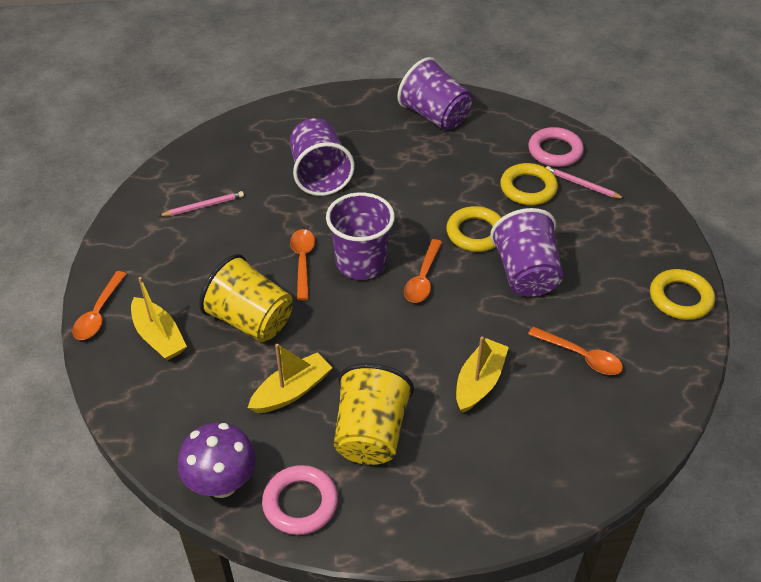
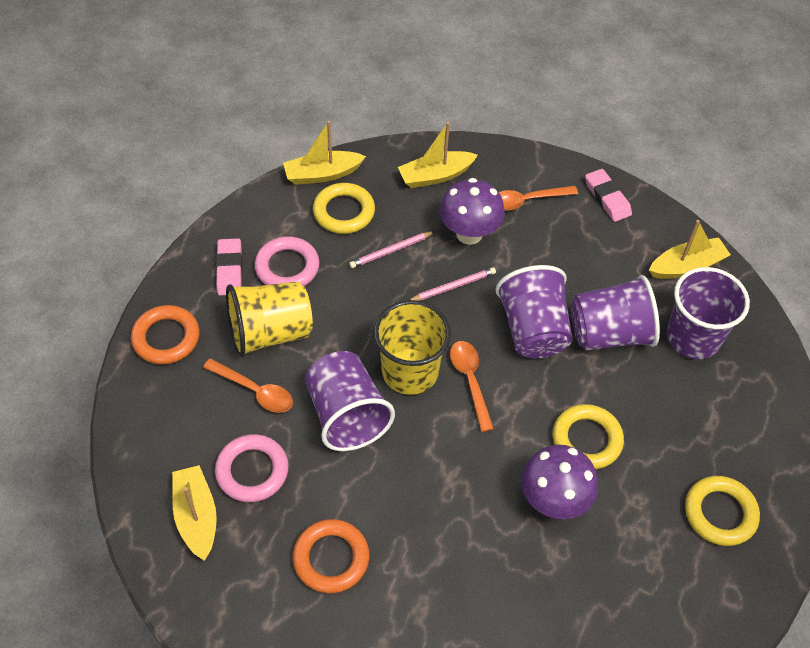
orange ring: none = 0 -> [131,305,199,364] [293,519,369,593] = 2
orange spoon: [72,271,126,340] [290,229,315,300] [404,239,442,303] [528,327,623,375] = 4 -> [203,358,293,413] [450,341,494,432] [499,186,578,211] = 3
pink eraser: none = 0 -> [216,238,242,296] [585,169,632,222] = 2
purple mushroom: [178,423,256,498] = 1 -> [439,178,505,245] [521,445,598,519] = 2
yellow boat: [131,277,187,360] [248,344,332,413] [456,336,509,413] = 3 -> [172,465,217,561] [283,121,366,185] [398,122,478,188] [649,220,731,279] = 4

